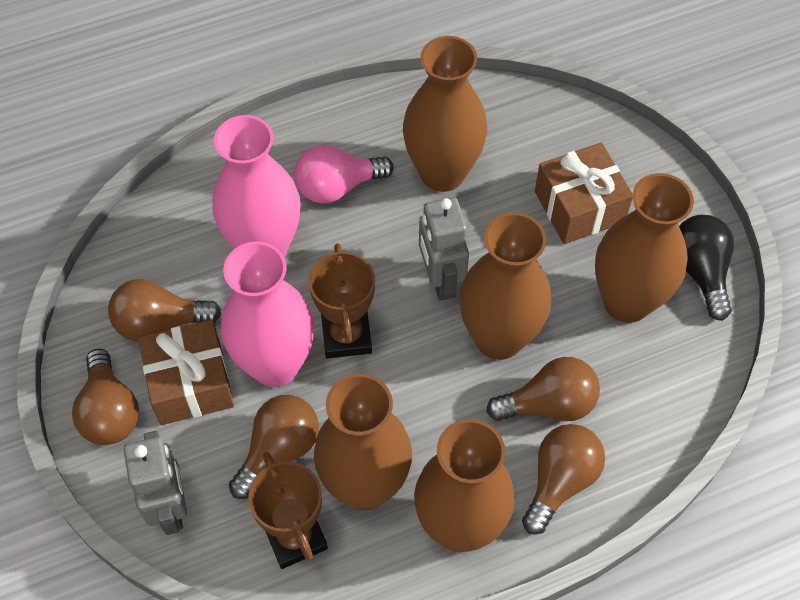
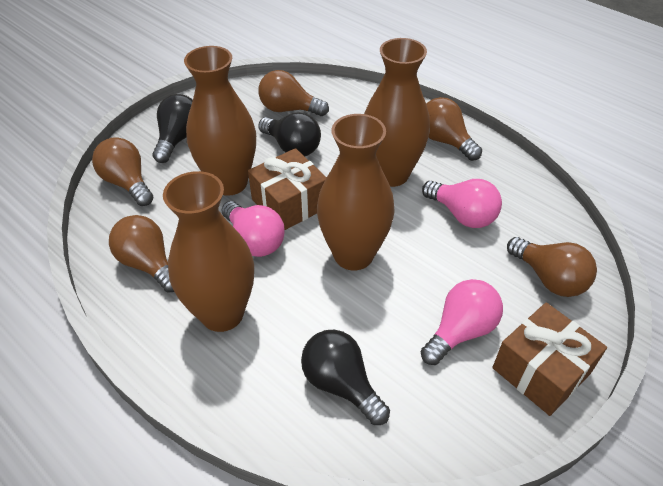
black light bulb: [679,215,734,321] = 1 -> [152,94,193,163] [258,112,321,156] [301,330,390,425] = 3
brown trophy: [248,452,328,569] [309,244,375,359] = 2 -> none = 0
brown vase: [314,374,412,510] [403,36,487,192] [414,419,515,552] [459,212,551,360] [595,173,694,323] = 5 -> [163,171,254,332] [184,46,256,196] [317,114,395,270] [364,38,430,187] = 4
grey robot: [124,431,187,535] [419,197,469,301] = 2 -> none = 0
pink light bulb: [294,145,394,204] = 1 -> [221,201,285,257] [421,279,503,365] [422,179,502,228] = 3
pink vase: [212,115,301,257] [221,242,314,387] = 2 -> none = 0

